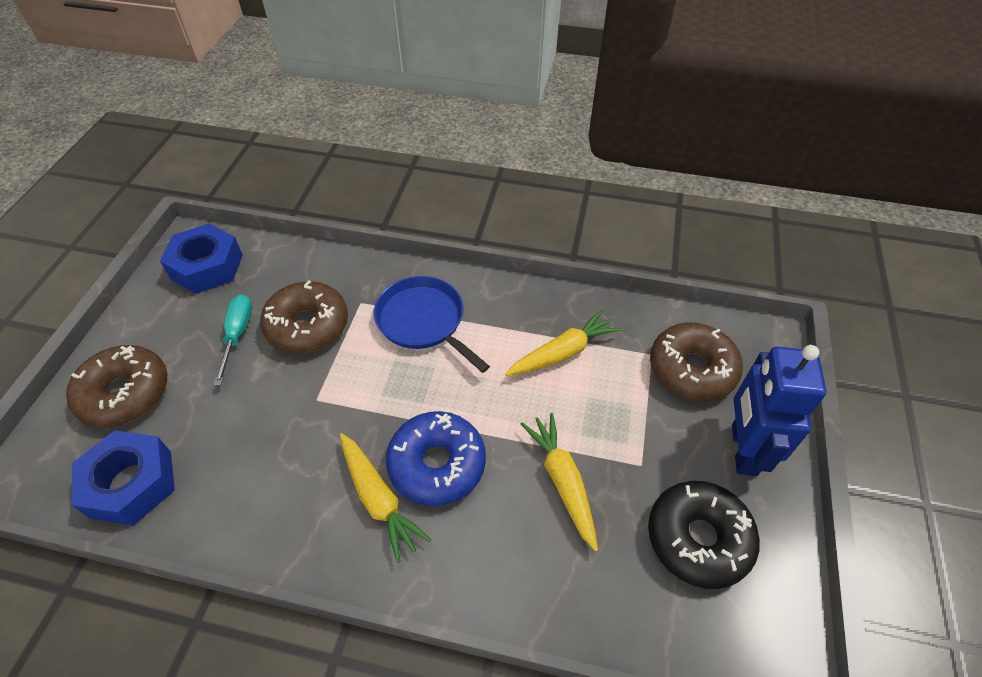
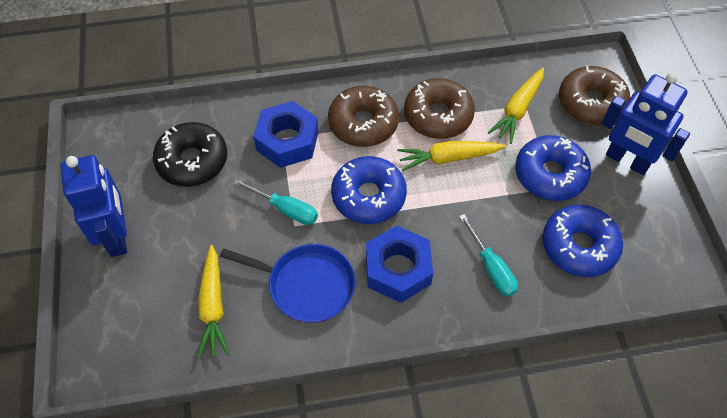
blue donut: [386,411,486,506] = 1 -> [331,156,407,224] [515,135,591,201] [543,205,623,277] = 3
blue robot: [732,345,826,476] = 1 -> [60,155,127,257] [602,73,690,175] = 2
turquoise screwdriver: [214,294,252,385] = 1 -> [233,179,318,225] [459,214,518,297] = 2

